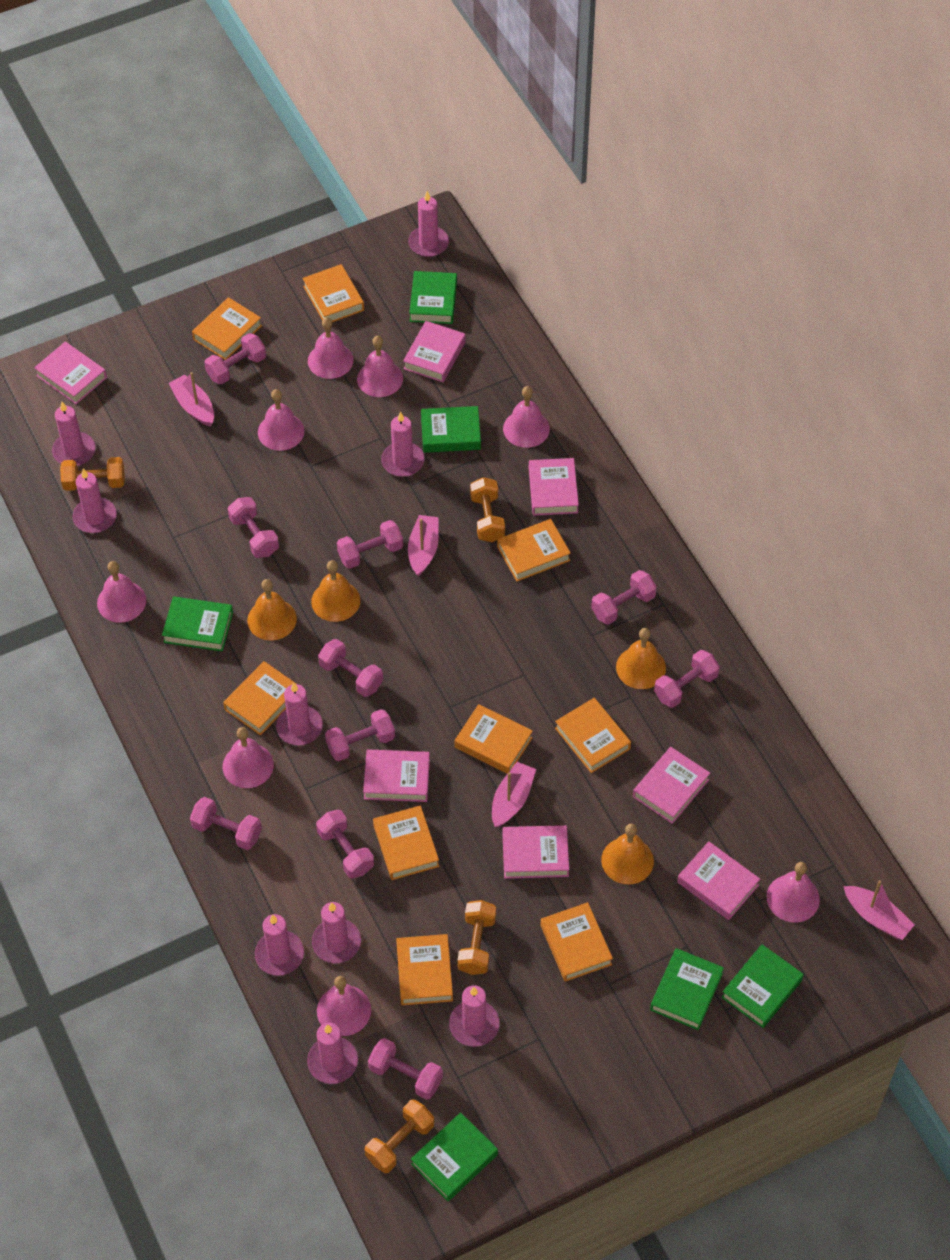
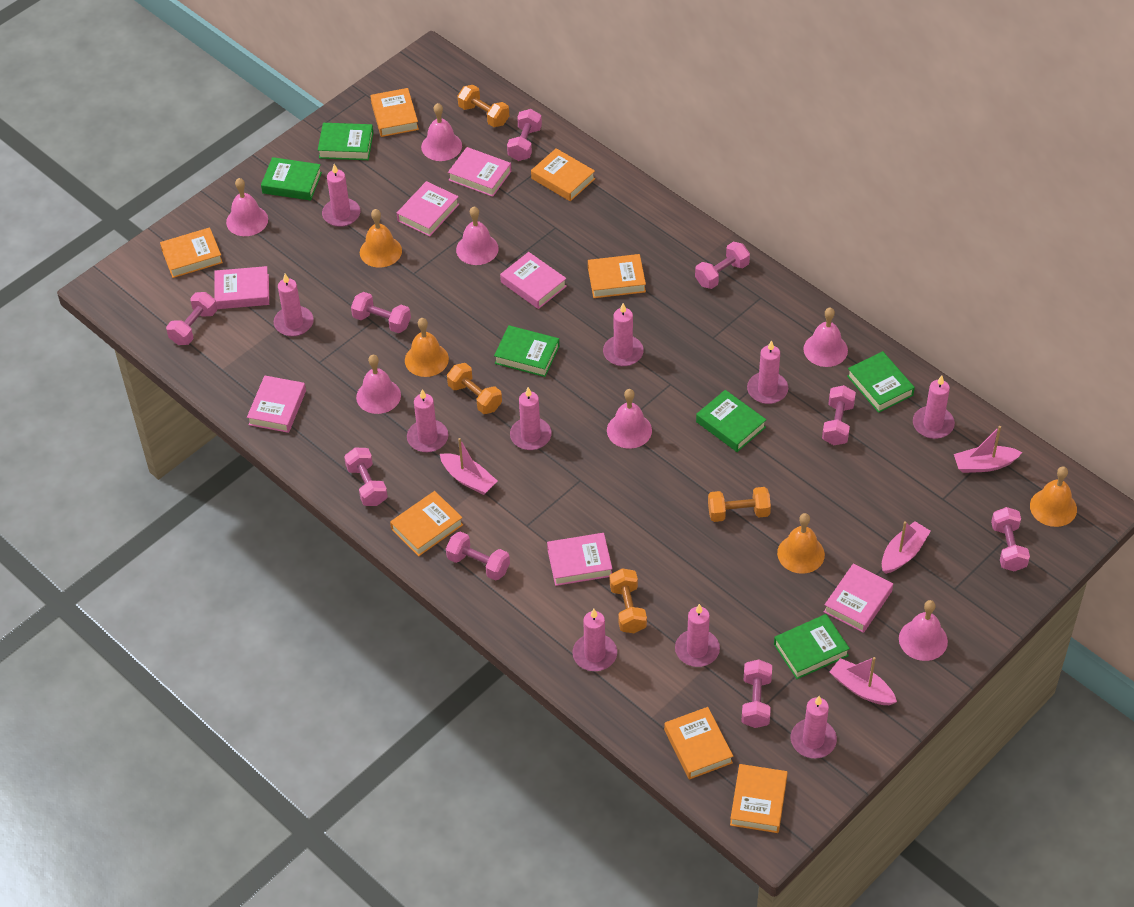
orange book: [192,297,262,360] [223,661,296,735] [302,264,364,322] [373,805,439,880] [396,934,453,1005] [455,704,533,774] [497,519,571,581] [541,902,613,982] [555,698,631,773] = 9 -> [160,227,223,278] [370,88,419,137] [390,491,463,556] [531,148,595,201] [588,254,646,298] [664,707,733,780] [730,764,788,833] = 7
pink bell: [97,561,146,623] [223,727,274,788] [258,389,305,451] [308,317,353,379] [317,976,371,1036] [357,336,403,397] [503,386,550,448] [767,862,820,923] = 8 -> [226,178,268,236] [356,355,401,414] [421,103,462,161] [456,207,499,265] [607,389,652,449] [804,308,848,367] [899,600,948,661] = 7
pink candle: [52,402,95,466] [72,469,117,533] [255,914,304,976] [276,682,323,745] [307,1023,358,1084] [312,902,361,963] [381,411,425,477] [408,191,449,257] [449,985,499,1047] = 9 -> [274,274,314,337] [322,164,360,227] [407,389,448,452] [510,387,552,450] [573,609,617,671] [603,303,644,366] [675,604,720,667] [747,340,788,404] [791,696,837,758] [913,375,955,439] = 10
pink dumbbell: [190,797,262,850] [204,333,266,384] [228,497,279,558] [316,810,374,879] [318,639,383,697] [325,709,395,761] [337,520,403,569] [368,1038,443,1100] [591,570,657,625] [654,650,720,708] = 10 -> [166,292,217,345] [344,448,388,506] [351,292,411,333] [446,531,510,581] [507,109,542,161] [695,242,750,289] [741,659,772,728] [822,385,856,445] [991,507,1030,571] = 9

